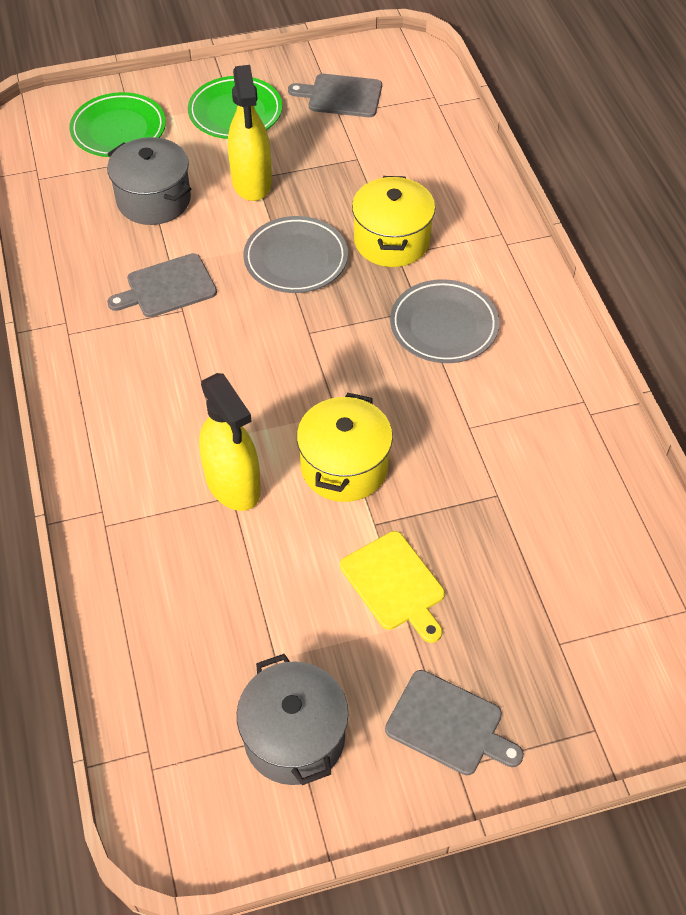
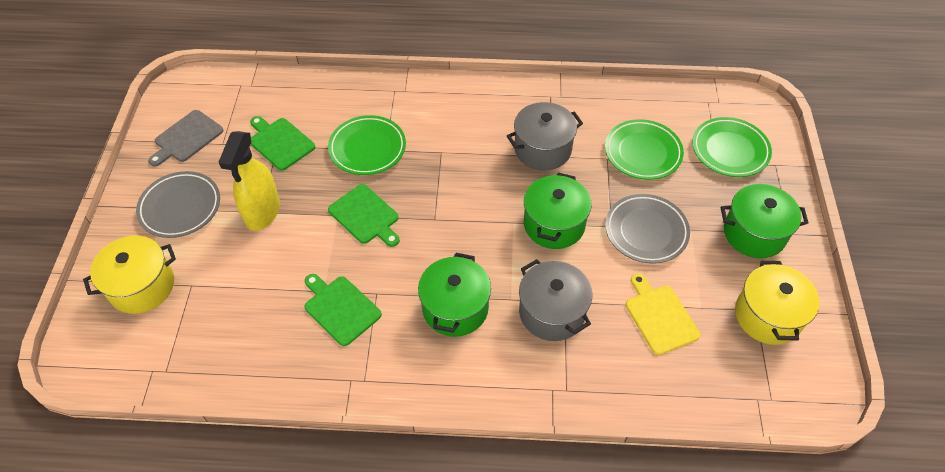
green cutting board: none = 0 -> [250,116,315,171] [305,274,382,346] [328,184,400,247] = 3
green plate: [69,92,166,157] [188,76,282,139] = 2 -> [328,115,406,175] [605,119,684,180] [692,117,772,177] = 3
green pot: none = 0 -> [418,253,491,337] [524,173,592,249] [721,184,809,258] = 3
grey cutting board: [107,253,217,318] [288,74,382,117] [385,670,524,775] = 3 -> [148,110,223,166] = 1
yellow spray bottle: [199,373,261,511] [228,65,272,201] = 2 -> [219,131,280,231] = 1

